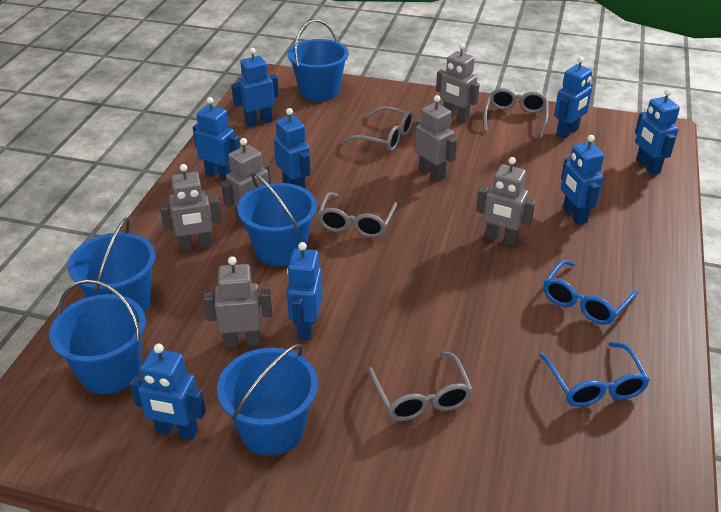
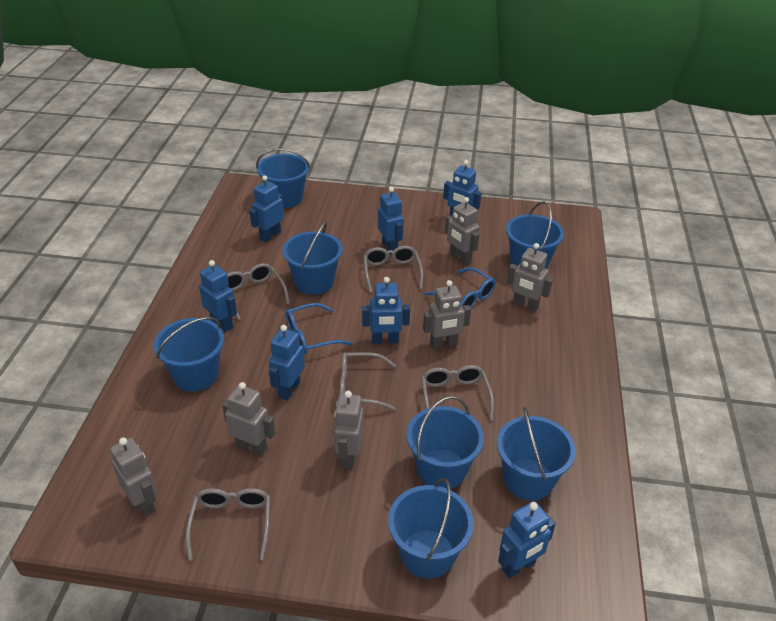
blue bucket: [49,279,146,394] [67,218,156,313] [217,344,318,456] [237,172,317,266] [288,19,349,101] = 5 -> [154,317,224,391] [256,148,310,208] [282,221,343,295] [388,478,474,579] [407,396,484,489] [497,407,576,501] [506,201,564,269] = 7
blue robot: [130,344,206,440] [193,97,240,181] [231,48,279,127] [274,108,310,188] [287,242,323,340] [554,57,593,139] [561,135,604,225] [635,89,680,175] = 8 -> [199,260,237,332] [250,175,284,242] [269,325,305,400] [362,277,410,344] [378,187,404,255] [443,160,482,216] [498,501,556,578] = 7
grey glasses: [317,192,398,238] [342,106,414,151] [368,351,473,421] [484,88,549,138] = 4 -> [186,488,270,561] [227,263,290,320] [340,352,396,410] [363,246,423,293] [421,365,494,421] = 5

